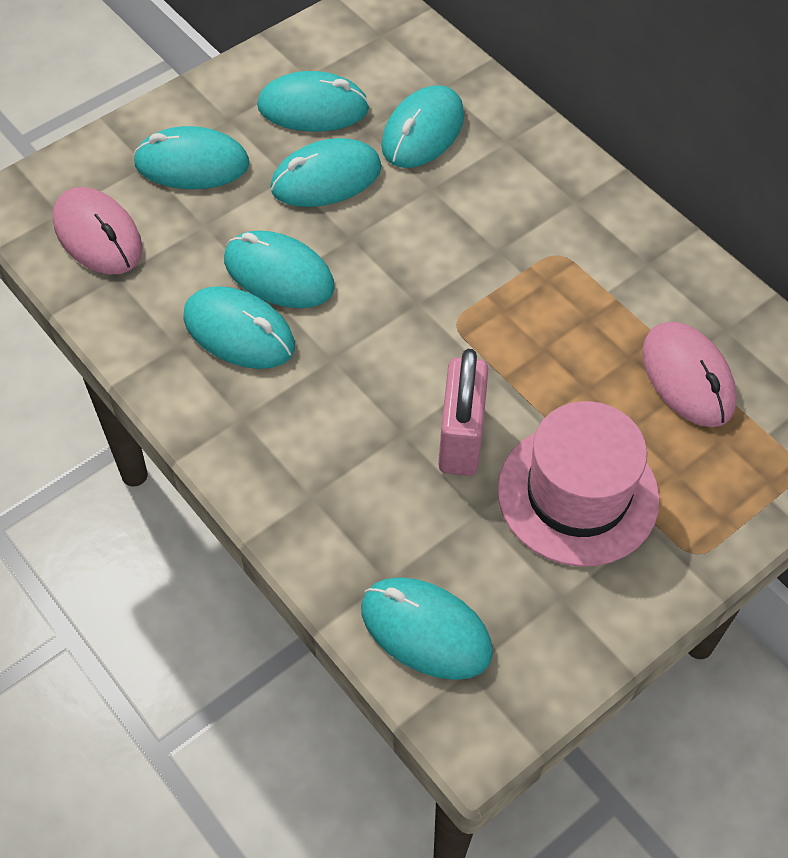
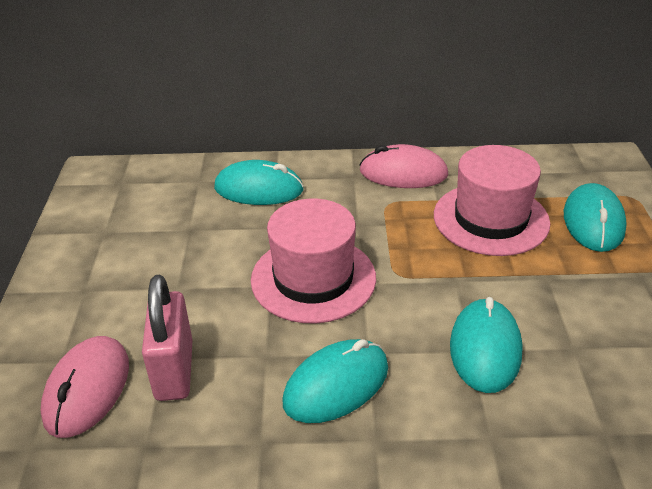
pink hat: [497,401,660,567] = 1 -> [251,199,376,323] [434,145,550,256] = 2
turquoise mouse: [133,126,250,189] [183,286,295,369] [224,230,335,308] [257,71,370,132] [270,138,382,207] [361,577,493,680] [381,85,464,168] = 7 -> [214,160,304,205] [282,339,388,423] [450,297,523,393] [564,183,627,252] = 4

